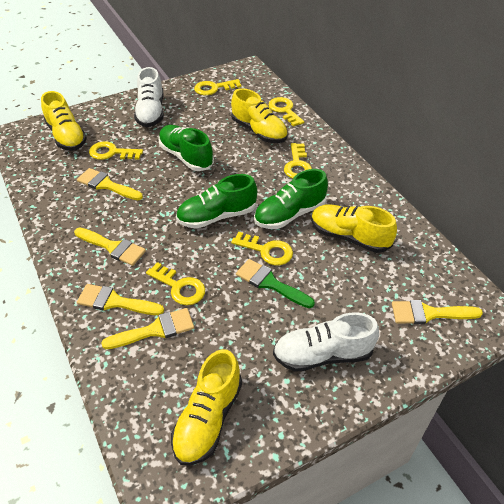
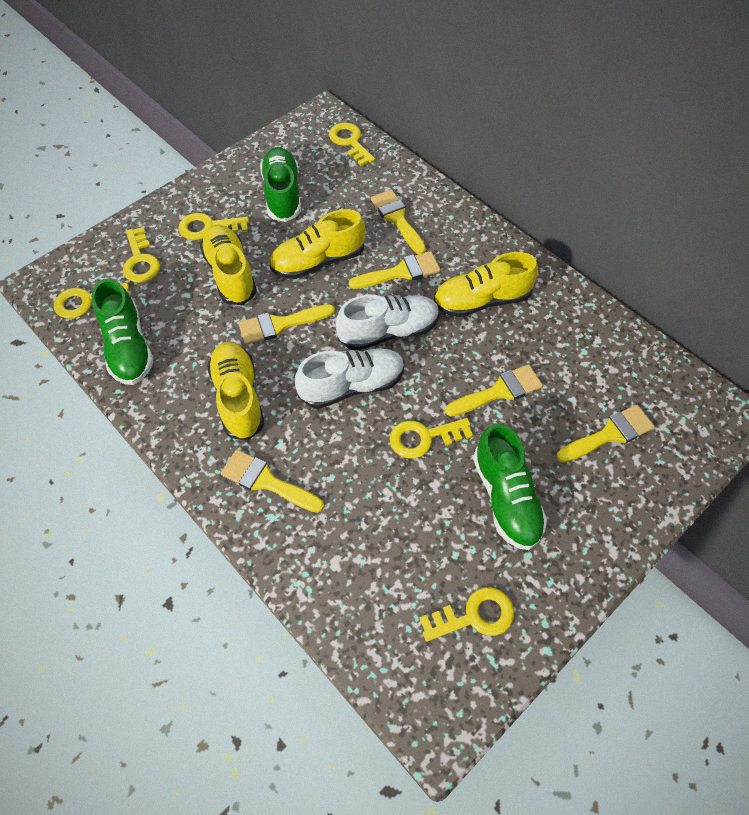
green brush: [236,259,315,308] = 1 -> none = 0
yellow brush: [74,228,146,266] [77,168,143,200] [77,284,164,315] [101,308,194,349] [392,300,483,324] = 5 -> [221,449,324,513] [238,304,335,345] [349,251,441,289] [371,189,426,254] [445,364,543,417] [557,405,655,463] = 6

